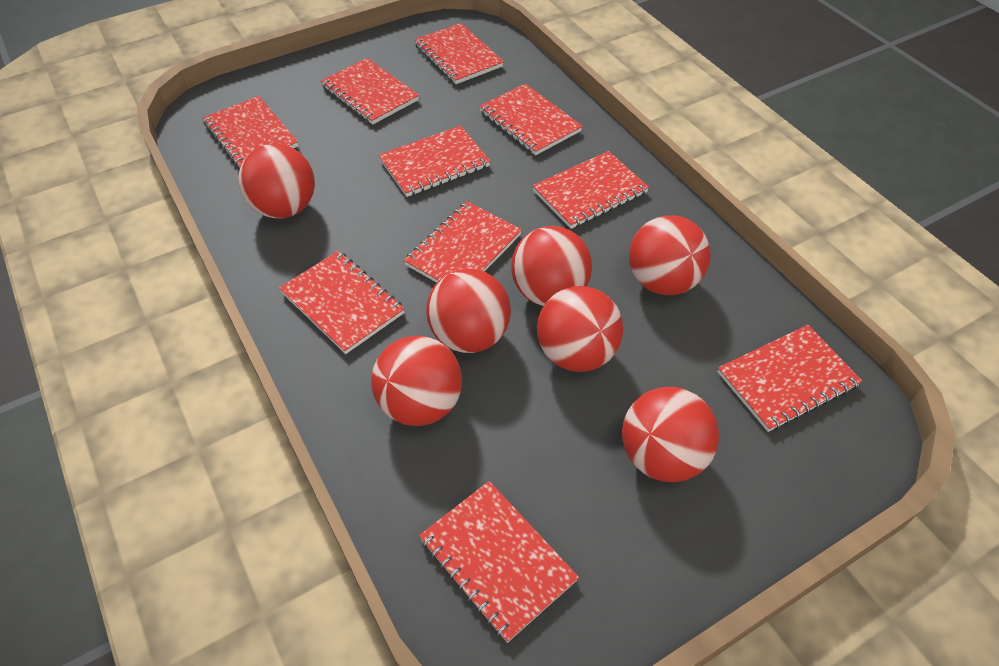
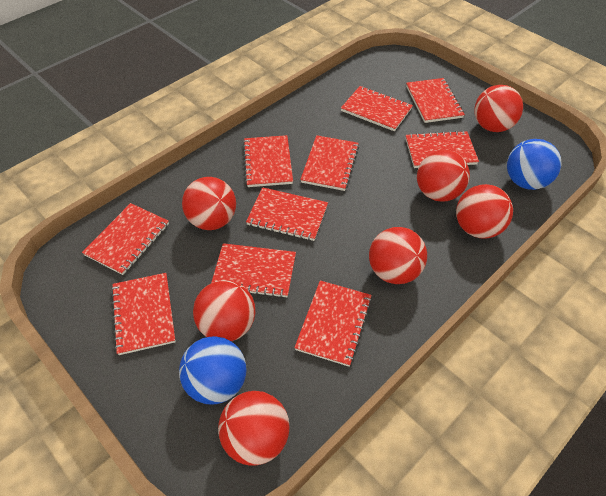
blue ball: none = 0 -> [179,336,246,404] [507,139,562,190] = 2

